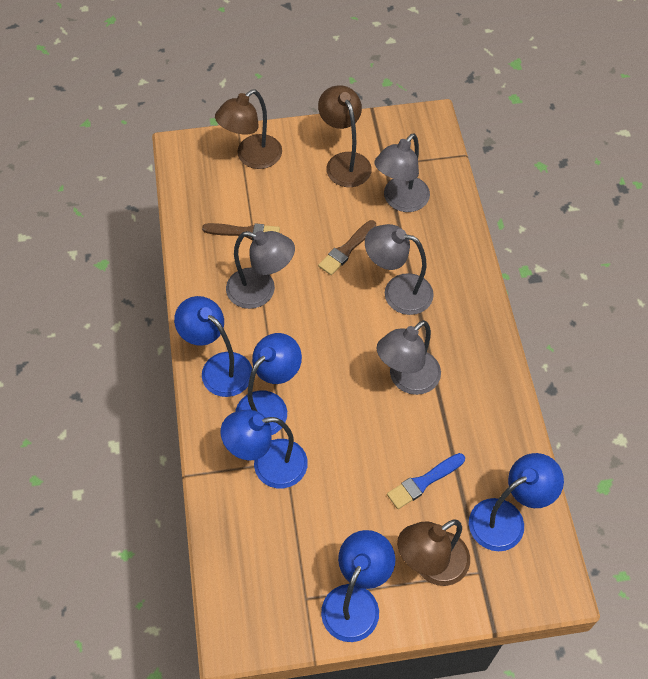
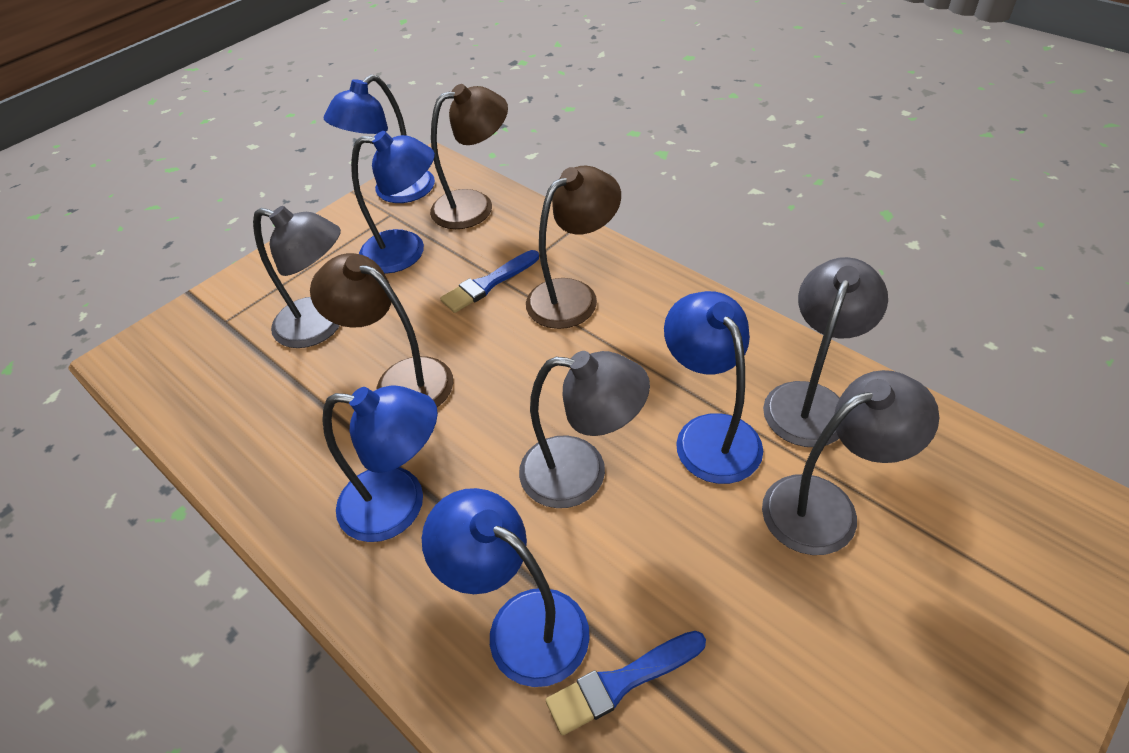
blue brush: [387,453,465,509] = 1 -> [440,250,539,313] [546,631,706,735] = 2
brown brush: [202,223,280,240] [318,220,376,275] = 2 -> none = 0

